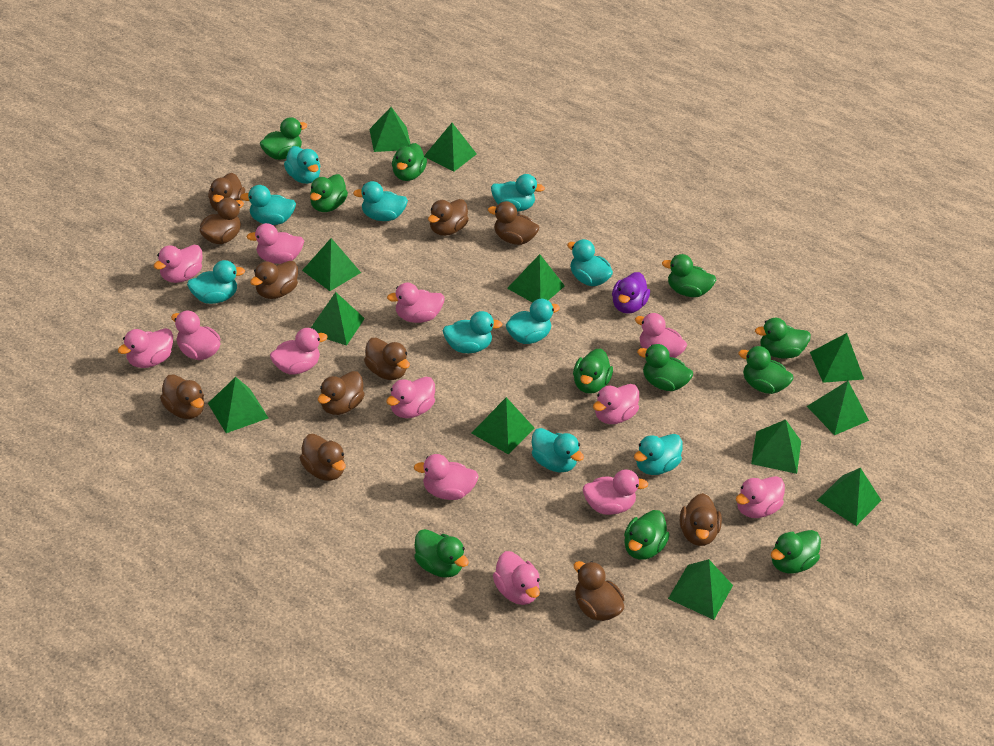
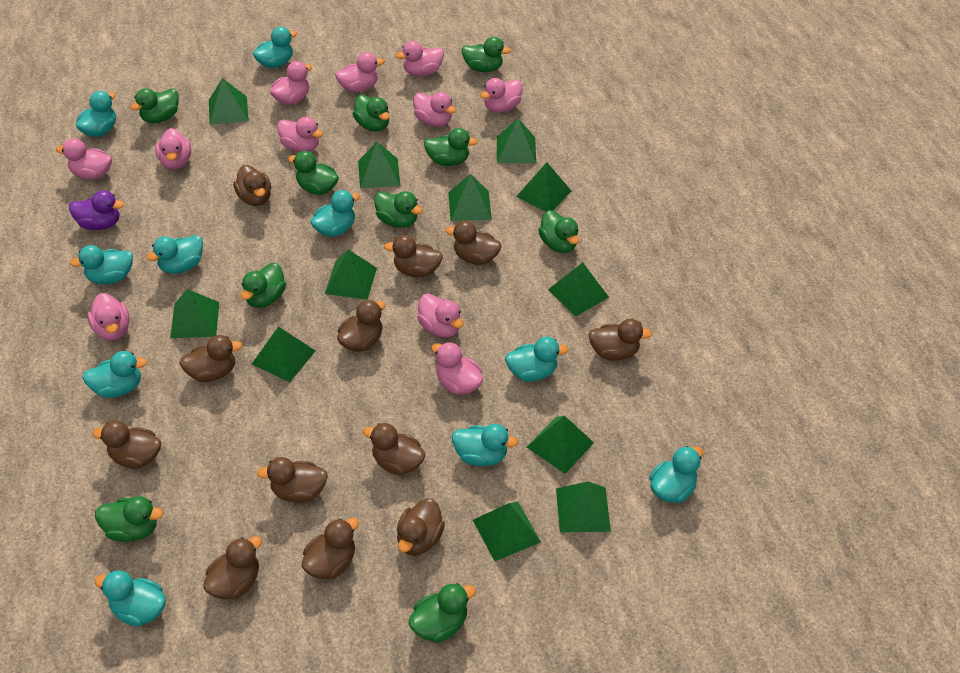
brown duck: [160,374,204,419] [200,197,244,244] [208,173,245,211] [250,261,298,299] [300,434,346,481] [318,371,365,415] [364,338,410,380] [428,199,469,236] [488,201,539,245] [574,561,624,621] [680,493,722,546] = 11 -> [93,420,161,469] [179,335,243,382] [203,536,262,599] [233,165,271,206] [257,457,328,503] [302,518,359,579] [337,300,386,352] [363,423,426,475] [384,235,443,278] [397,499,445,556] [445,221,502,265] [588,319,652,360] = 12
green duck: [260,117,307,160] [310,174,348,212] [392,143,427,181] [414,529,469,578] [573,349,613,394] [624,510,670,560] [637,344,693,391] [662,254,716,297] [739,346,793,394] [755,318,811,359] [771,530,821,574] = 11 -> [95,496,163,542] [130,88,179,123] [241,263,286,308] [288,151,339,195] [353,95,389,131] [374,191,423,228] [408,583,476,643] [424,128,478,166] [462,37,511,72] [538,210,579,253] = 10
pink duck: [118,328,173,368] [153,245,203,283] [171,311,221,360] [247,223,304,264] [270,328,328,374] [386,376,435,418] [387,283,445,323] [414,454,479,500] [493,551,540,605] [583,469,648,515] [593,384,639,424] [635,313,687,358] [736,476,785,518] = 13 -> [56,138,112,180] [87,293,130,341] [155,128,191,169] [270,61,312,105] [277,117,323,152] [335,52,384,92] [396,41,444,76] [413,92,456,127] [417,294,463,337] [431,342,483,395] [480,78,522,113] = 11

